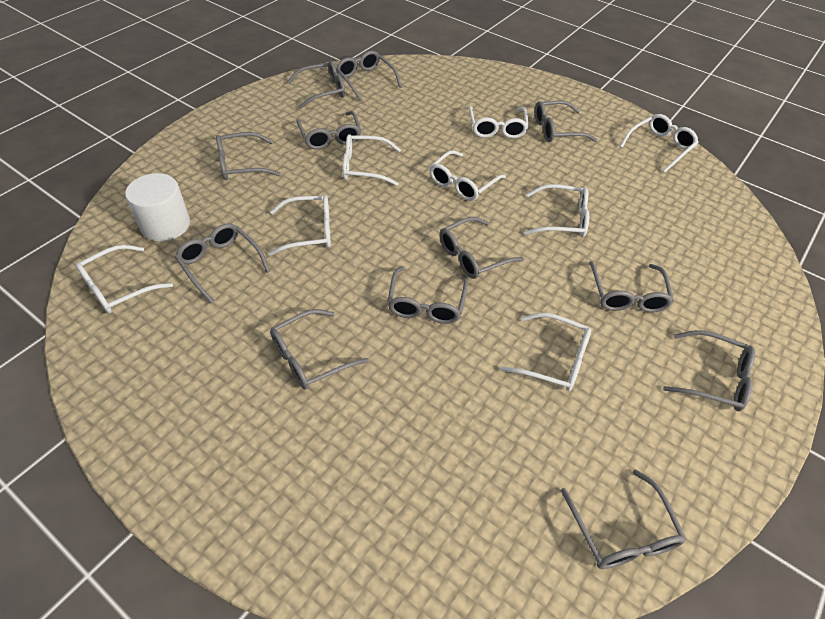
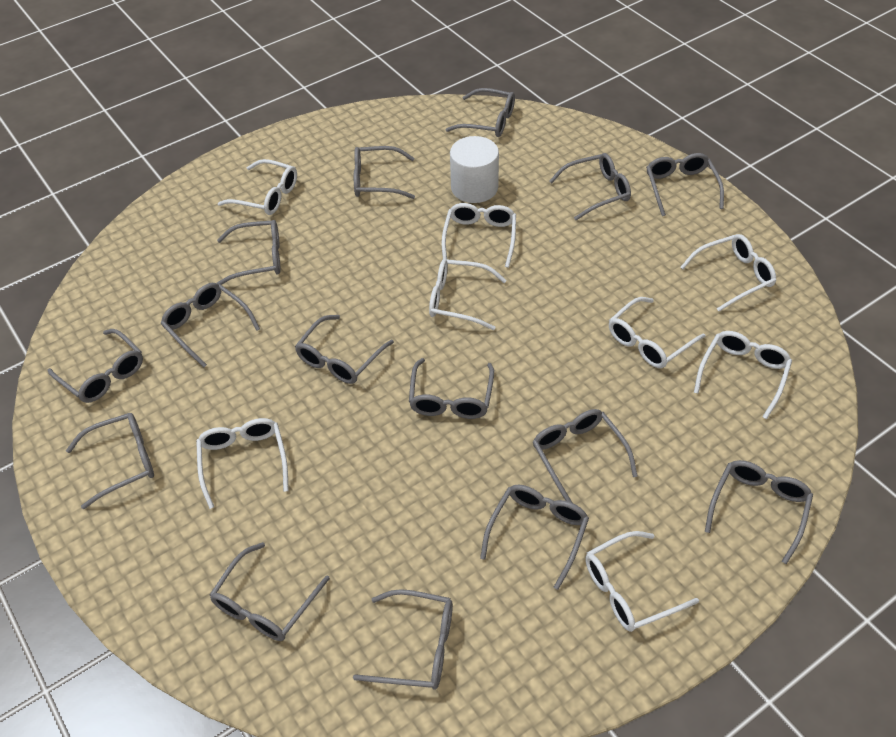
grey glasses: [175,223,270,303] [216,132,281,180] [270,309,369,389] [287,61,345,109] [296,111,361,150] [336,51,402,101] [387,266,468,324] [440,217,524,279] [535,100,597,142] [561,469,686,569] [589,261,674,313] [663,330,755,411] = 12 -> [47,329,143,403] [66,413,154,509] [160,283,260,368] [209,542,330,641] [217,220,281,285] [295,315,394,384] [353,589,453,690] [354,146,415,199] [409,358,494,419] [445,88,515,137] [480,485,589,590] [532,409,638,503] [549,153,631,220] [646,153,724,216] [705,460,813,564] = 15

